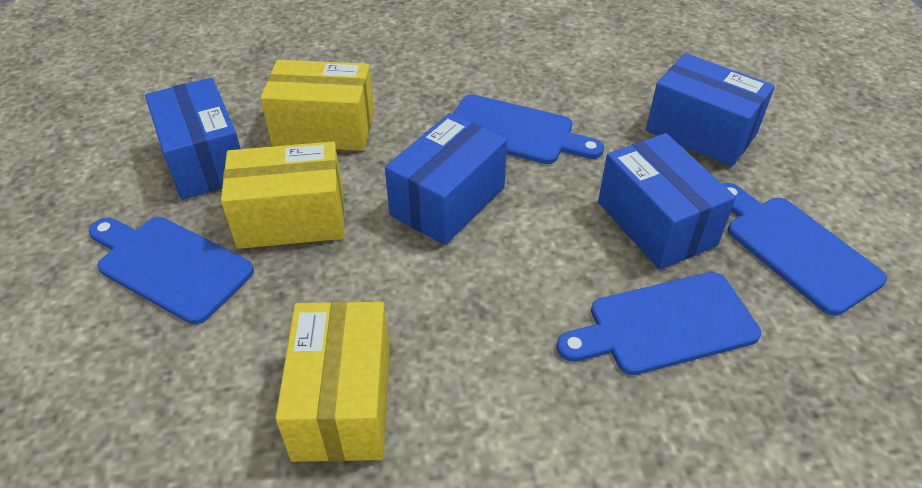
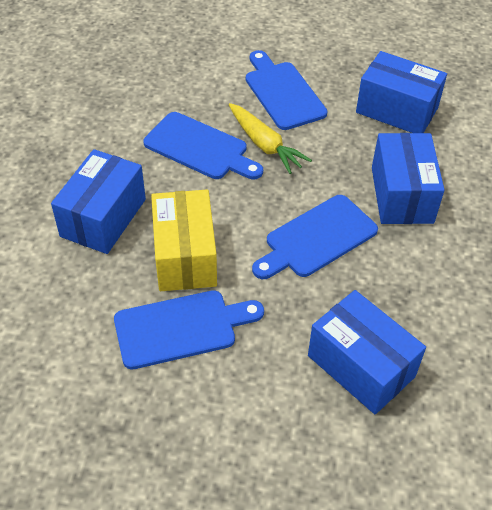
yellow box: [221,141,344,249] [260,60,374,151] [276,301,390,462] = 3 -> [151,190,217,291] = 1
yellow carrot: none = 0 -> [229,103,312,174] = 1

